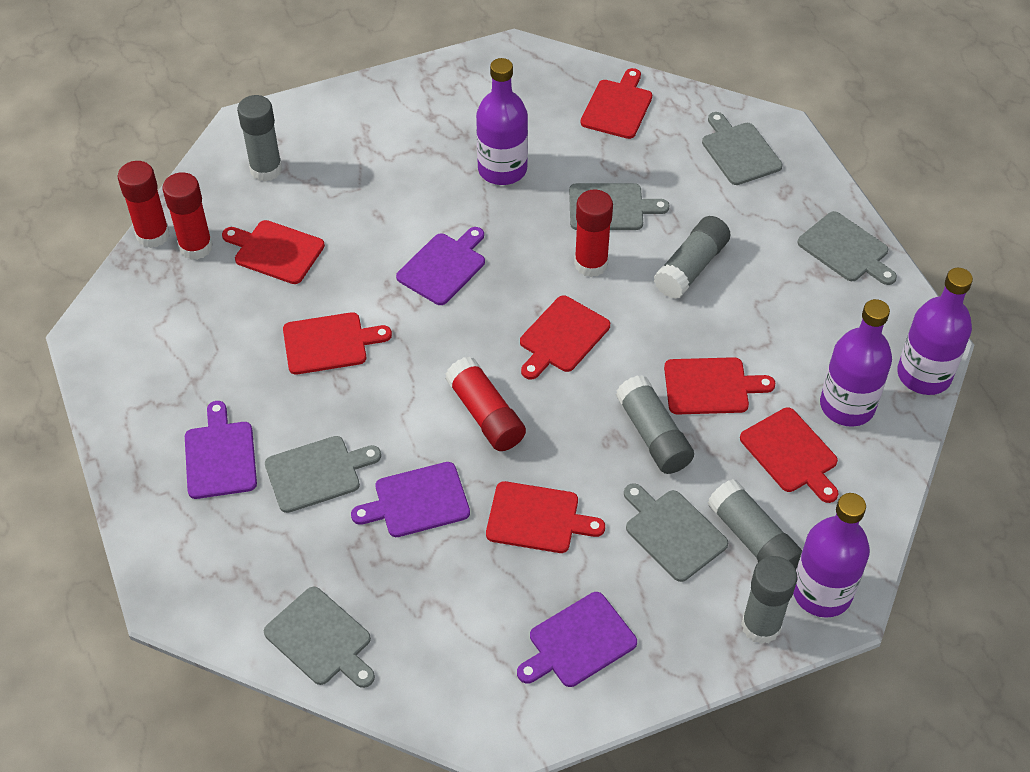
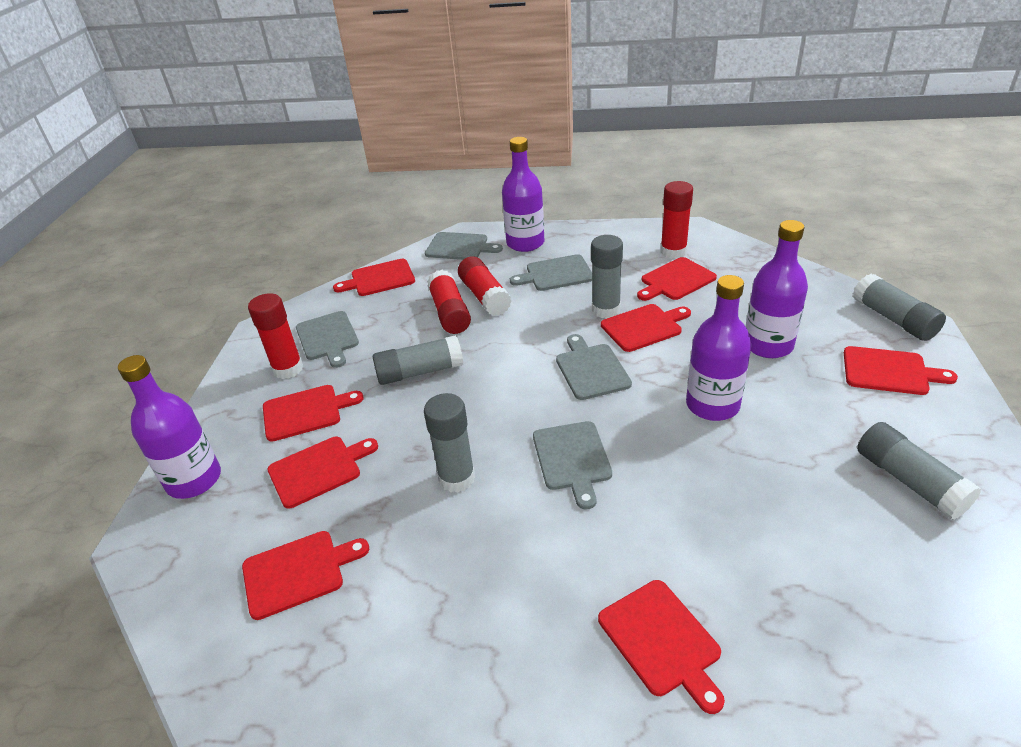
grey cutting board: [264,586,375,688] [265,436,381,513] [569,183,670,230] [624,483,728,582] [702,112,782,185] [797,211,897,285] = 6 -> [296,311,359,368] [425,232,503,260] [510,254,592,291] [533,421,612,509] [556,334,632,400] = 5
purple cutting board: [185,401,257,499] [351,462,470,537] [396,227,485,305] [517,592,637,687] = 4 -> none = 0
red cutting board: [222,220,325,284] [283,312,392,375] [486,481,605,553] [520,295,610,380] [581,68,652,139] [664,357,775,415] [740,408,838,503] = 7 -> [242,531,369,620] [263,385,364,442] [267,437,378,509] [333,259,415,296] [598,580,725,714] [601,304,691,352] [637,257,717,301] [844,346,958,395] = 8

